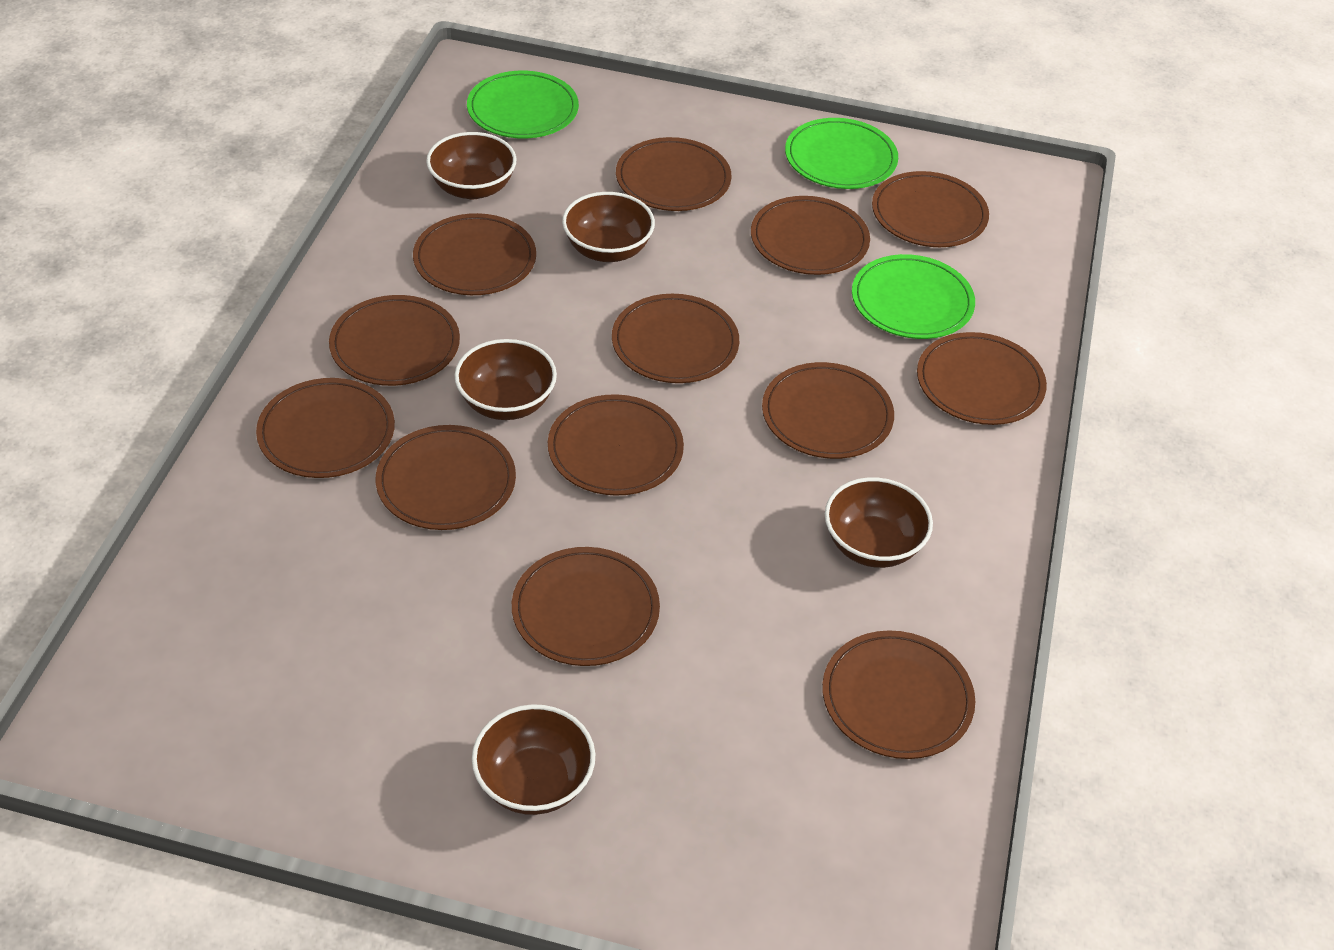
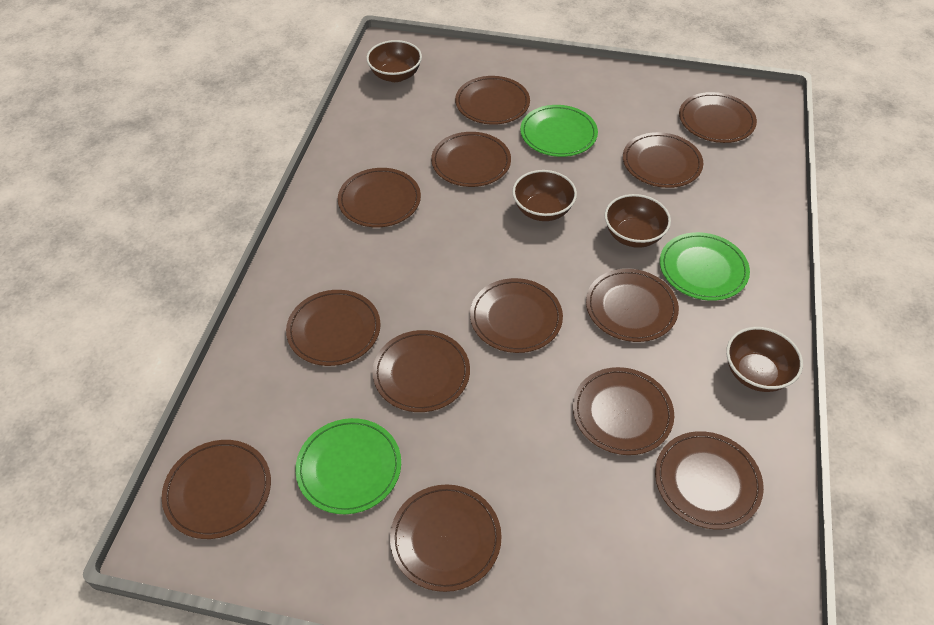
brown bowl: [426,132,516,199] [455,339,557,420] [472,704,595,815] [562,192,655,262] [825,477,933,568] = 5 -> [366,40,422,82] [512,170,577,221] [605,194,671,248] [726,327,803,392] = 4

